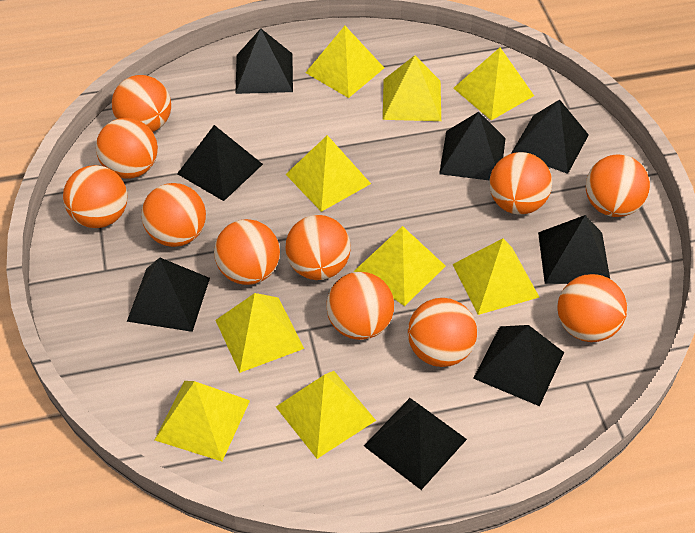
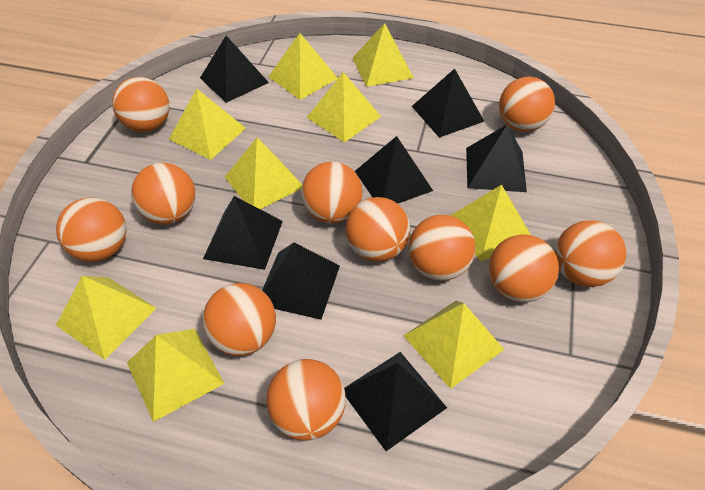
black pyramid: [127,257,210,332] [177,125,263,201] [235,29,293,94] [364,398,467,490] [439,112,506,180] [473,325,564,406] [511,99,589,174] [538,215,610,284] = 8 -> [200,36,269,103] [203,196,283,270] [262,243,340,320] [344,352,447,451] [355,136,433,204] [412,69,484,138] [466,125,527,192] = 7

